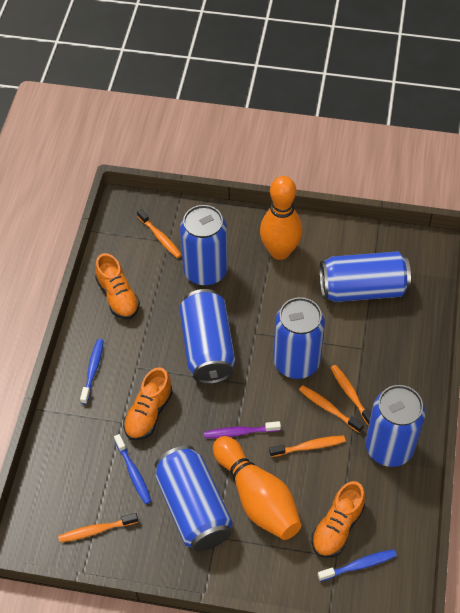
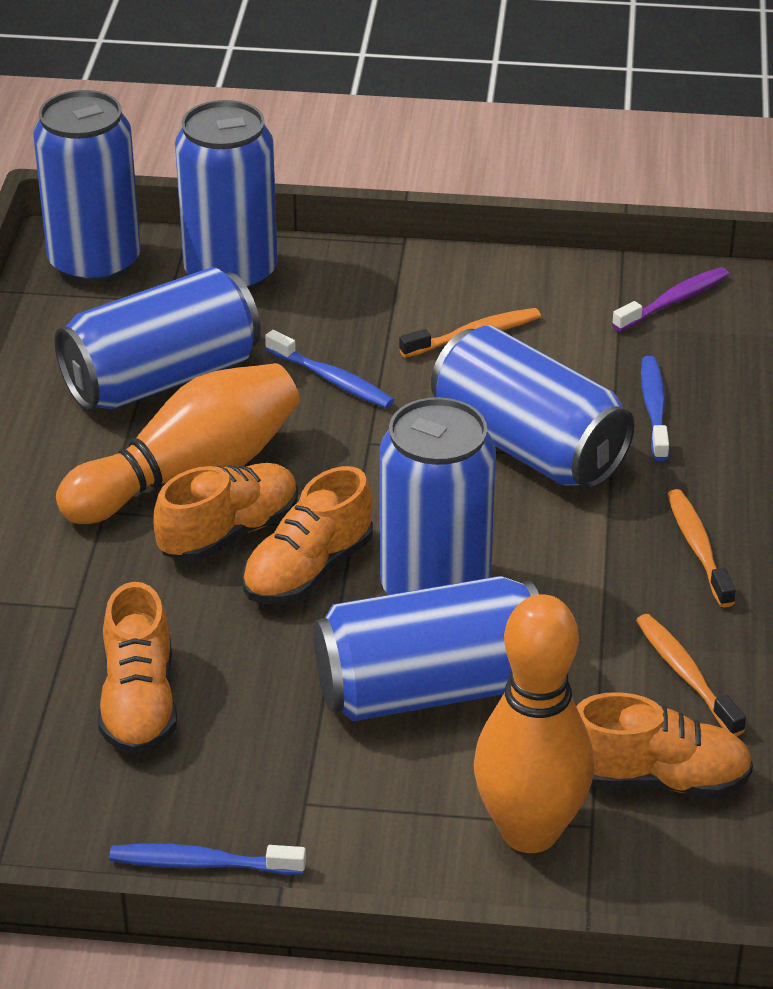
orange shoe: [95,253,140,319] [123,367,173,440] [312,481,365,558] = 3 -> [98,582,177,755] [154,463,298,562] [242,466,373,604] [576,692,753,798] = 4
orange toothbrush: [58,513,138,543] [137,209,182,258] [269,435,346,457] [299,385,364,433] [331,365,371,426] = 5 -> [399,308,541,358] [636,614,746,736] [668,489,736,608] = 3

